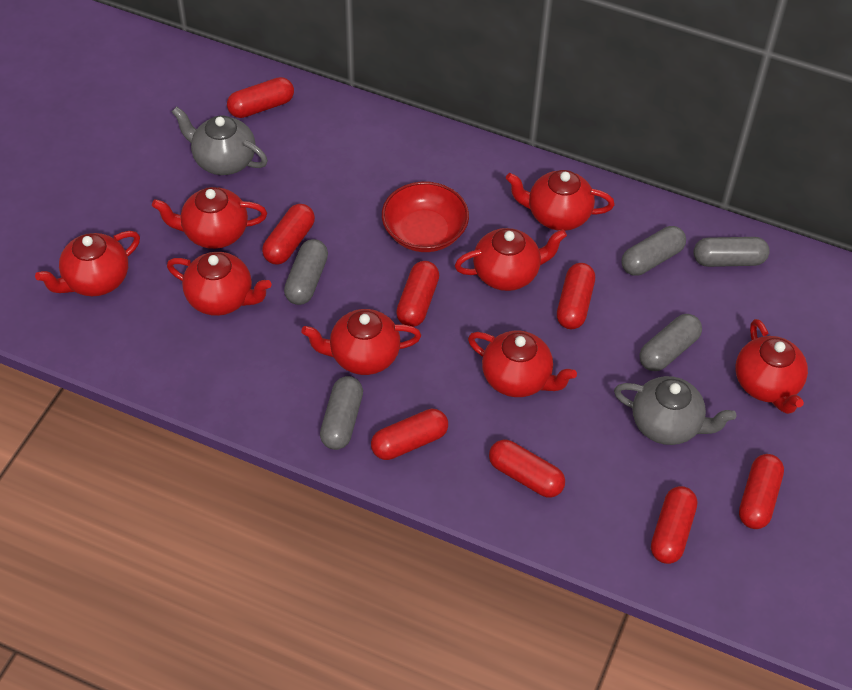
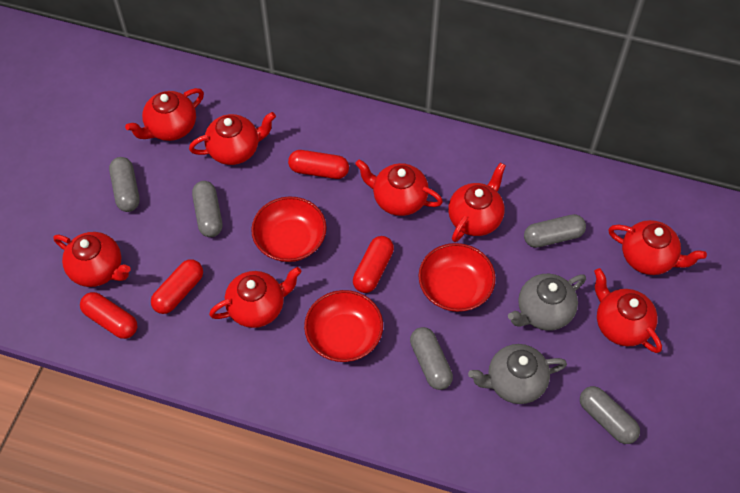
red bowl: [382,182,469,252] = 1 -> [251,196,327,262] [304,290,383,362] [418,243,496,312] = 3
red capsule: [227,77,294,118] [262,204,315,264] [371,409,448,460] [396,261,439,327] [489,439,565,498] [557,263,595,329] [651,486,697,564] [739,454,784,529] = 8 -> [80,292,137,339] [151,260,203,314] [288,150,349,179] [353,236,394,293] = 4

